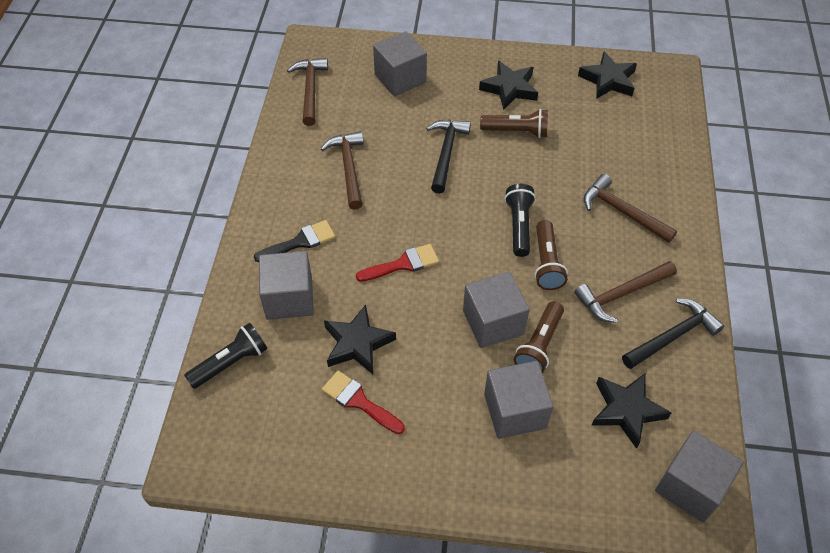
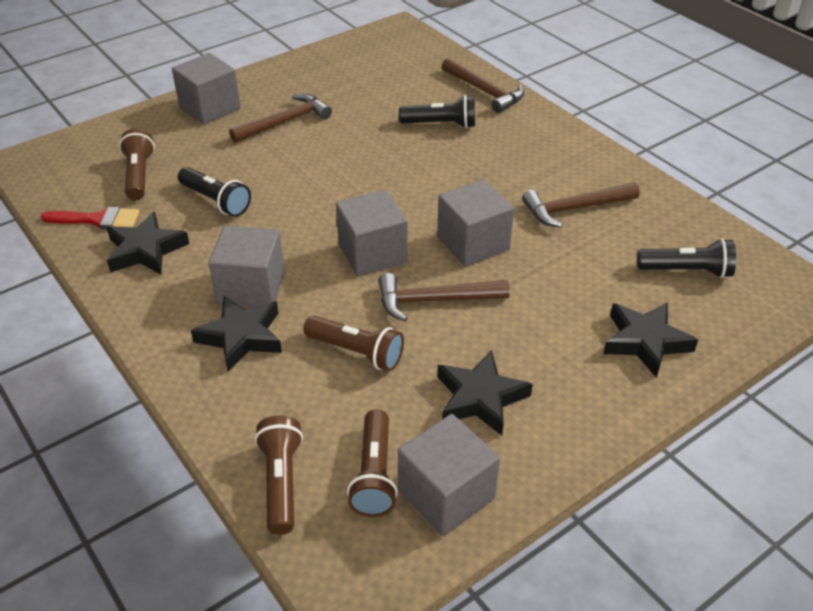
black brush: [254,220,335,262] = 1 -> none = 0
black flashlight: [184,323,267,389] [505,184,536,257] = 2 -> [178,167,251,217] [399,95,475,128] [637,238,736,278] = 3
black hammer: [426,120,471,193] [622,299,724,369] = 2 -> none = 0
brown flashlight: [480,109,548,138] [514,301,564,373] [535,220,568,290] = 3 -> [119,129,155,200] [255,415,303,535] [303,316,404,371] [347,409,398,517] = 4
red brush: [322,371,405,434] [356,244,439,282] = 2 -> [41,207,139,229] = 1

